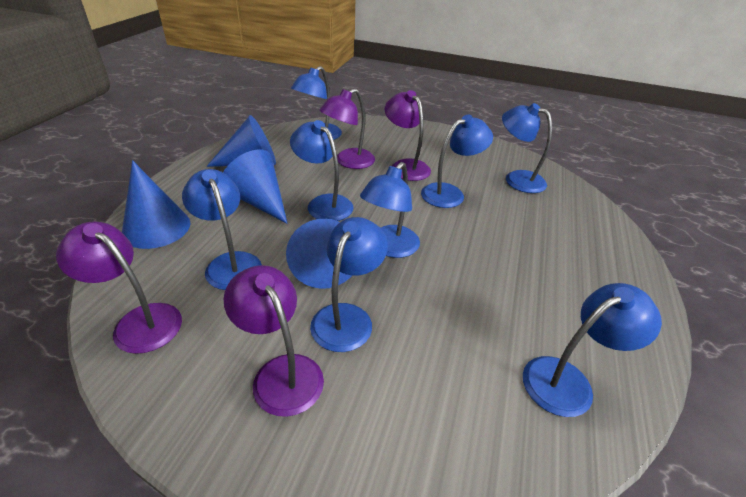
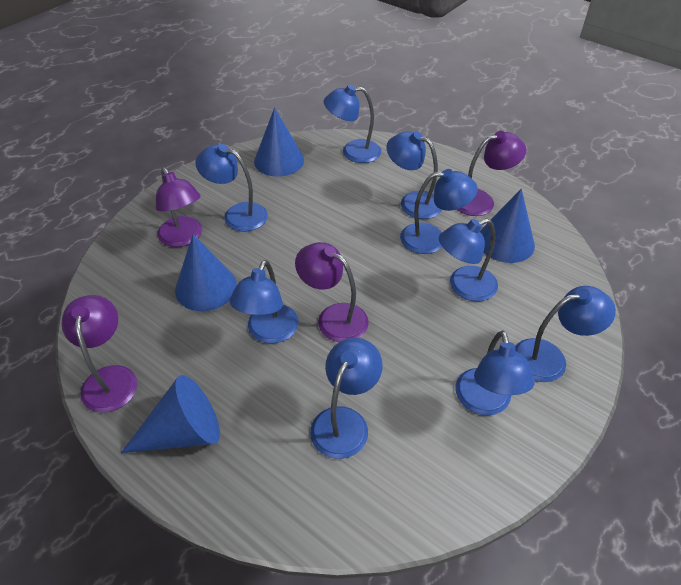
blue lamp: [182,169,262,290] [290,120,354,221] [291,66,342,140] [310,217,388,352] [360,162,420,258] [421,115,493,208] [502,103,552,193] [523,283,662,417] = 8 -> [195,144,268,231] [229,260,298,344] [310,338,383,459] [324,85,381,163] [387,131,442,219] [400,169,478,254] [439,218,498,301] [455,330,535,416] [515,286,616,382] = 9

